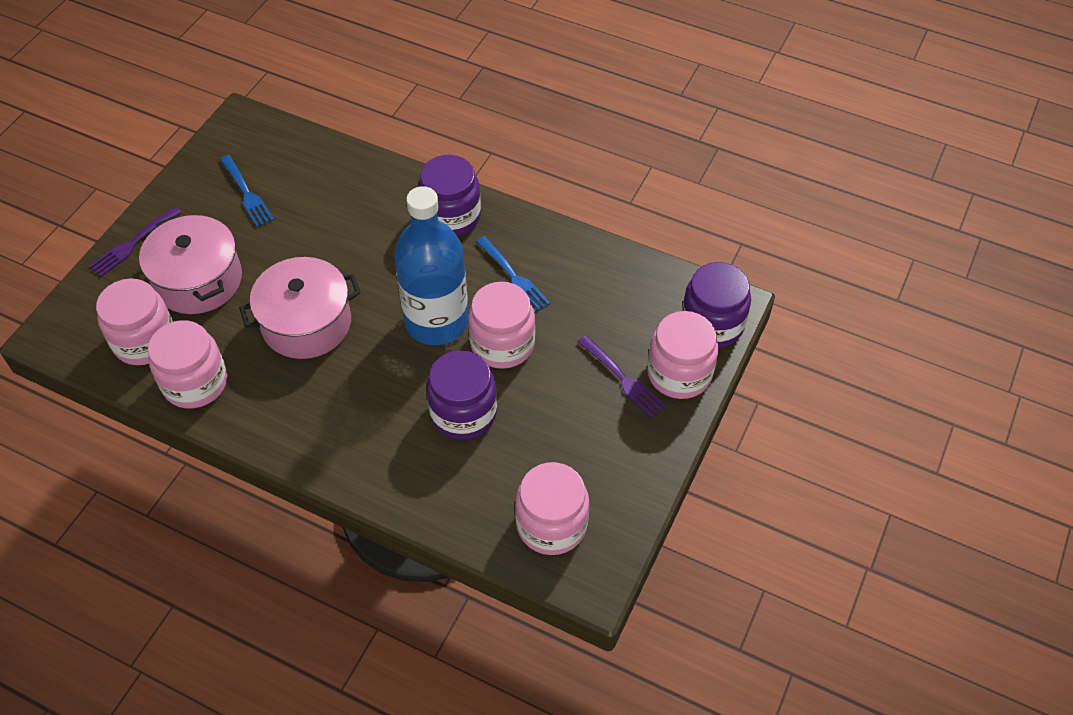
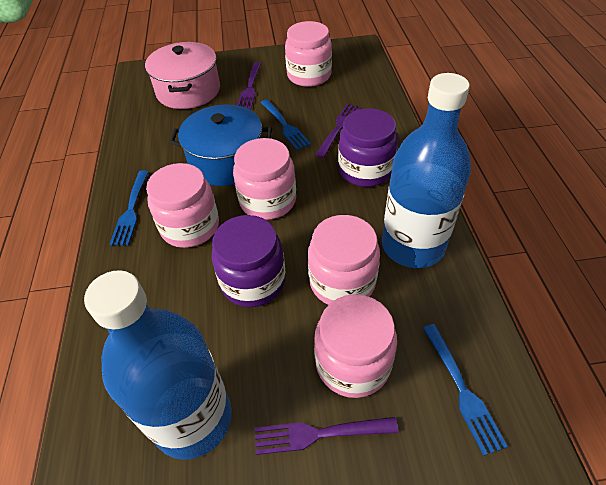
blue bottle: [394,186,468,345] = 1 -> [84,270,232,460] [382,73,471,268] = 2
blue fork: [220,155,274,227] [476,236,550,313] = 2 -> [109,170,148,246] [260,99,311,150] [423,324,508,456] = 3
blue pot: none = 0 -> [170,104,272,186] = 1
pink pot: [139,214,242,314] [239,257,361,359] = 2 -> [145,42,220,109] = 1
purple fork: [89,206,181,277] [578,335,666,418] = 2 -> [237,62,261,110] [255,417,398,455] [315,104,361,158] = 3
purple jar: [418,155,481,236] [426,350,497,440] [682,262,751,348] = 3 -> [212,215,286,307] [338,108,398,187] = 2

